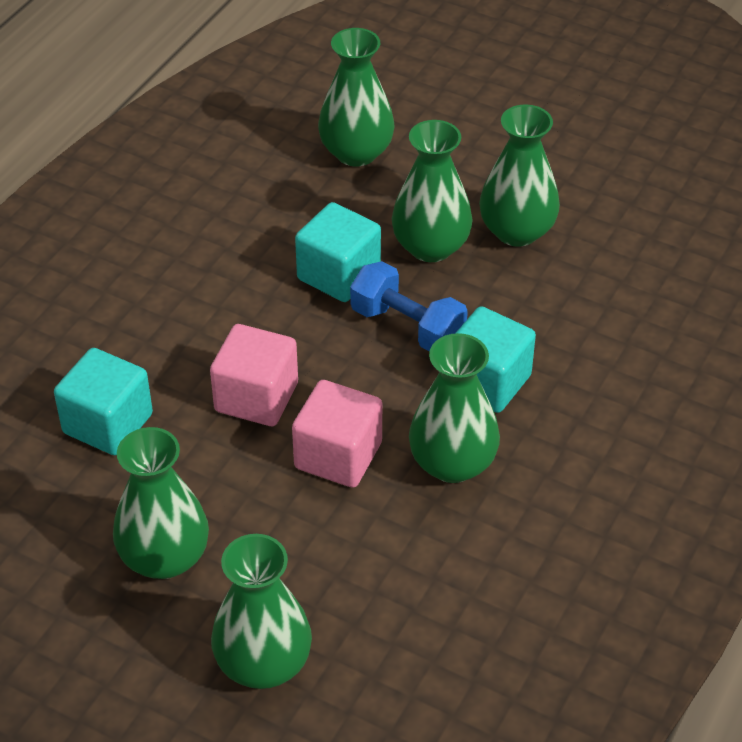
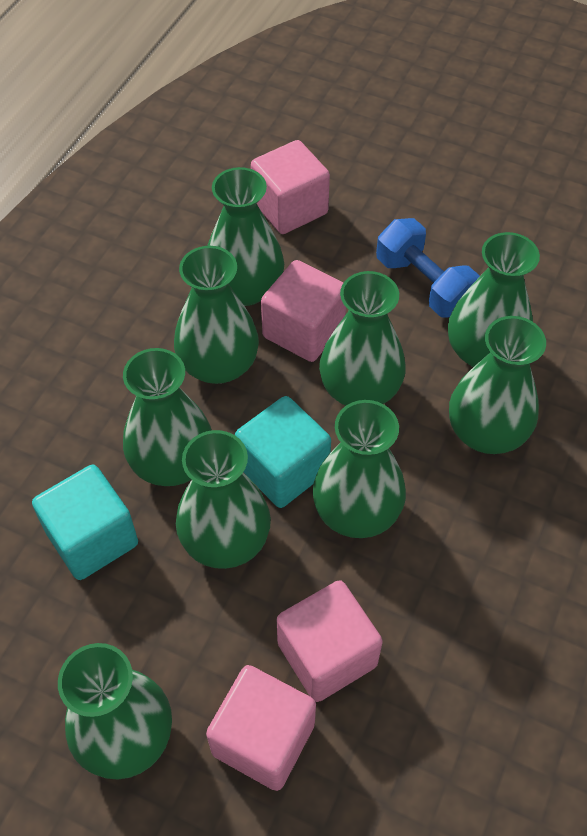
green vase: [113,427,209,579] [211,534,312,689] [318,28,395,167] [392,120,473,262] [409,333,500,483] [479,104,560,247] = 6 -> [58,643,172,779] [123,348,212,486] [174,246,259,384] [176,430,271,569] [207,167,284,306] [313,400,406,538] [319,271,406,406] [448,232,540,367] [449,316,546,454] = 9
pink cube: [210,324,298,426] [292,380,382,488] = 2 -> [206,665,316,791] [251,140,330,234] [261,260,346,362] [277,580,383,702] = 4
turquoise cube: [54,348,153,455] [295,202,381,302] [455,306,536,413] = 3 -> [32,465,138,580] [235,396,331,508] = 2

